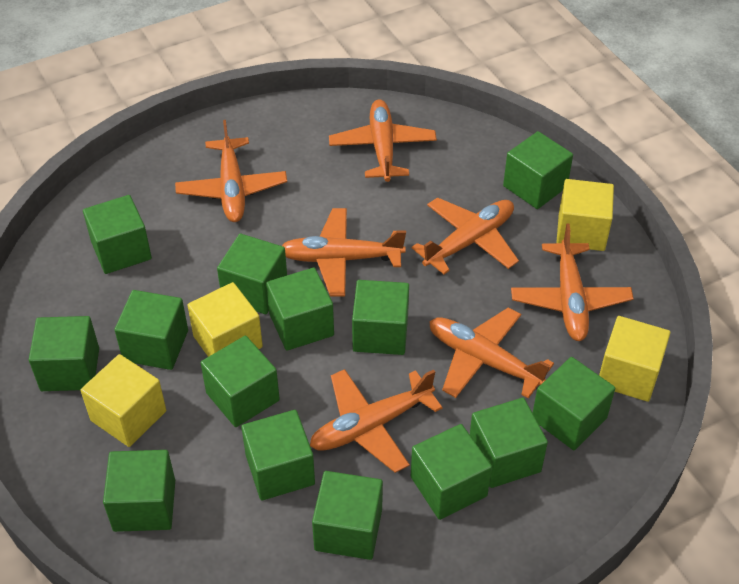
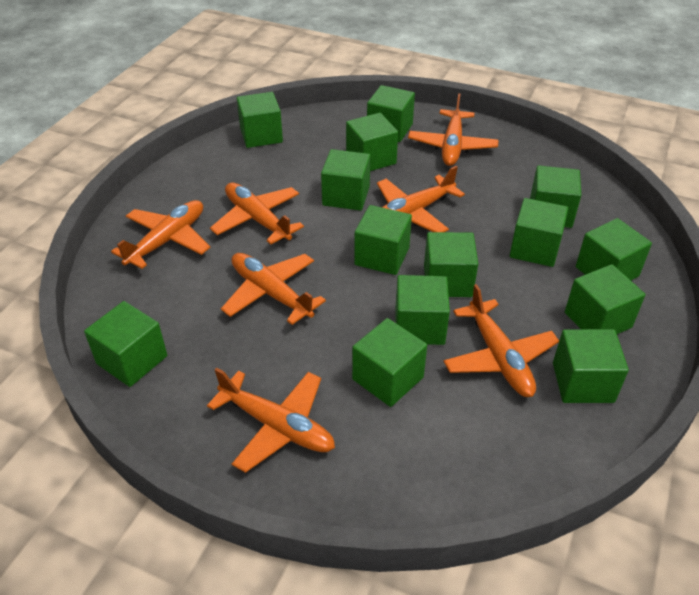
yellow cube: [80,354,166,447] [187,282,263,357] [556,179,614,251] [599,316,670,402] = 4 -> none = 0

